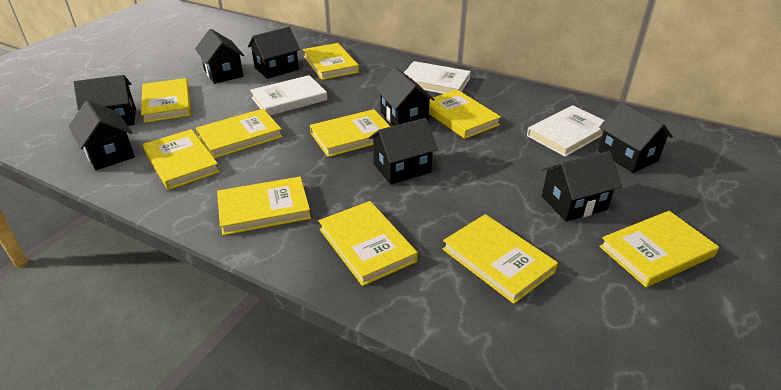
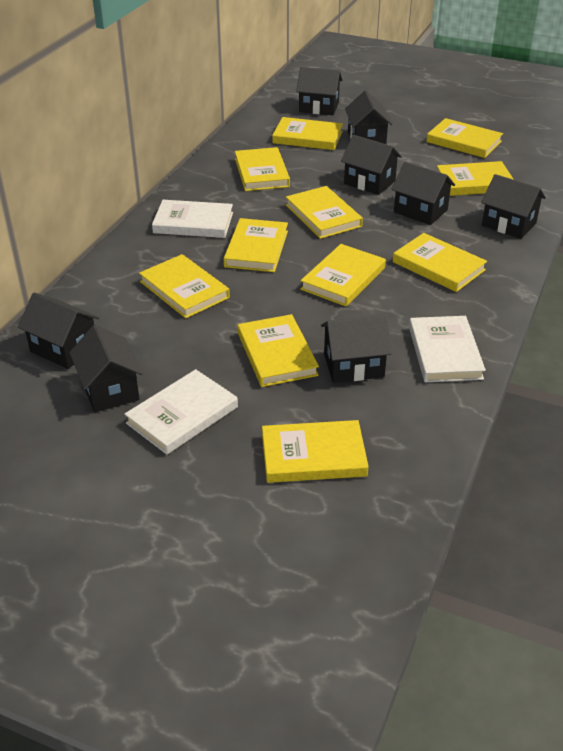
yellow book: [141,78,191,123] [143,129,220,190] [196,109,283,159] [217,177,311,235] [303,43,359,80] [310,109,391,157] [319,201,418,286] [429,90,501,139] [443,214,558,304] [599,211,719,287] = 10 -> [139,254,230,318] [224,218,288,272] [235,147,290,191] [238,314,319,387] [262,420,369,483] [272,117,343,150] [286,186,363,239] [301,244,386,307] [393,233,487,292] [426,118,503,158] [437,161,514,196] = 11

